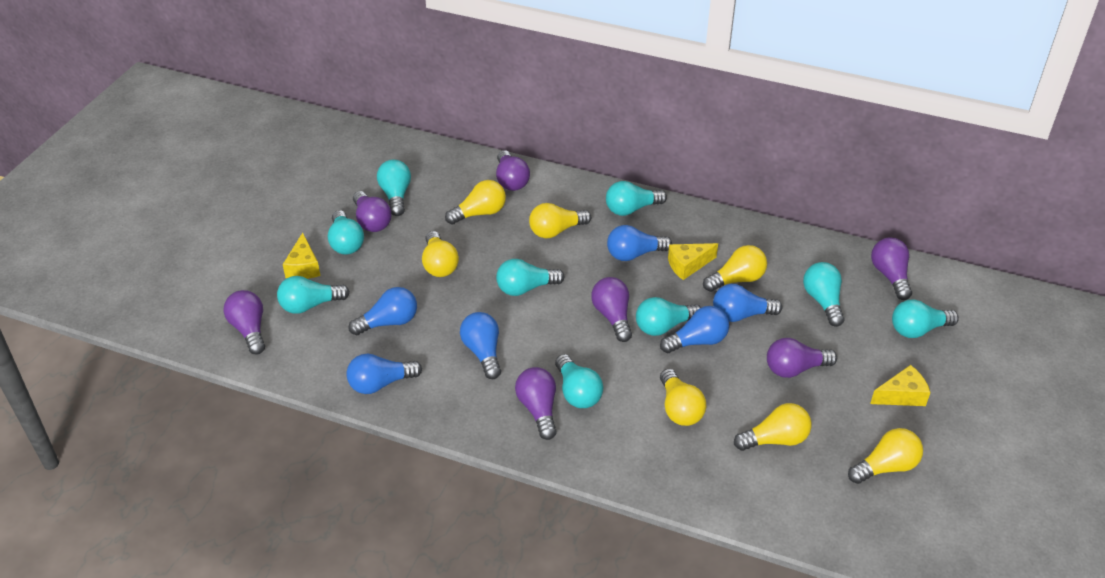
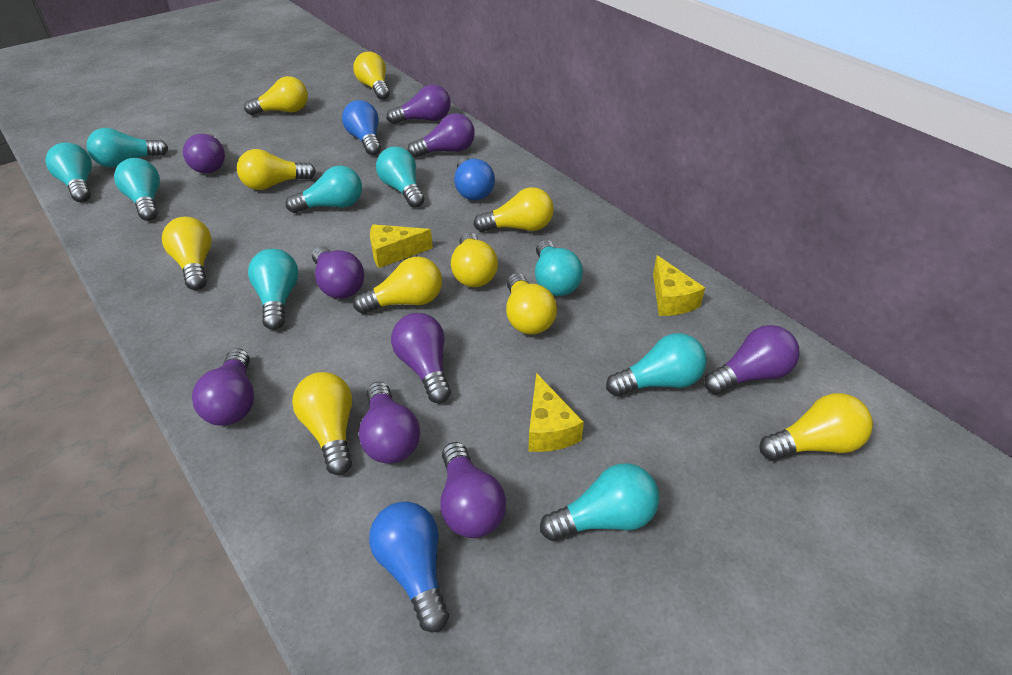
blue light bulb: [346,354,422,394] [349,287,417,335] [460,312,501,379] [607,225,672,261] [660,306,729,353] [713,284,782,322] = 6 -> [342,100,381,155] [369,501,449,632] [454,157,495,200] = 3
purple light bulb: [224,290,265,354] [353,191,392,232] [496,150,530,191] [515,367,557,440] [591,277,632,342] [767,338,837,378] [871,238,912,300] = 7 -> [183,134,225,173] [192,348,254,426] [312,246,364,299] [359,382,420,464] [387,84,451,124] [391,313,451,403] [408,113,475,158] [440,442,506,538] [704,325,799,394] = 9
yellow light bulb: [422,231,459,277] [445,180,506,225] [529,203,591,238] [660,369,706,426] [703,245,767,292] [734,403,811,451] [848,428,923,484] = 7 -> [162,217,212,290] [237,149,316,190] [244,76,308,115] [292,372,352,475] [353,52,390,100] [353,256,442,314] [451,232,498,287] [473,187,554,232] [506,273,557,335] [759,393,873,460] = 10

